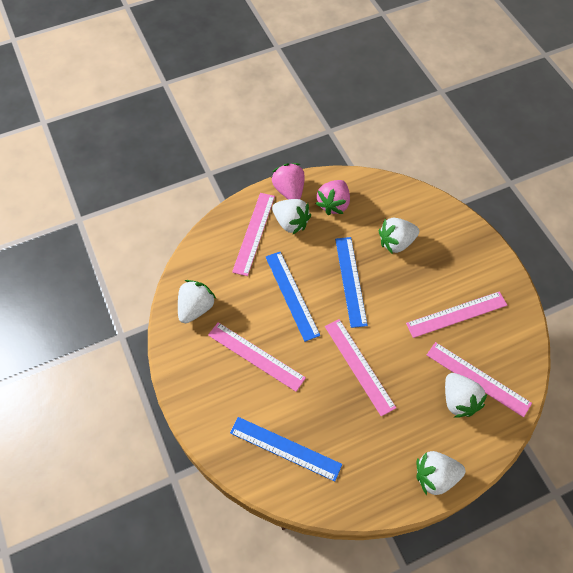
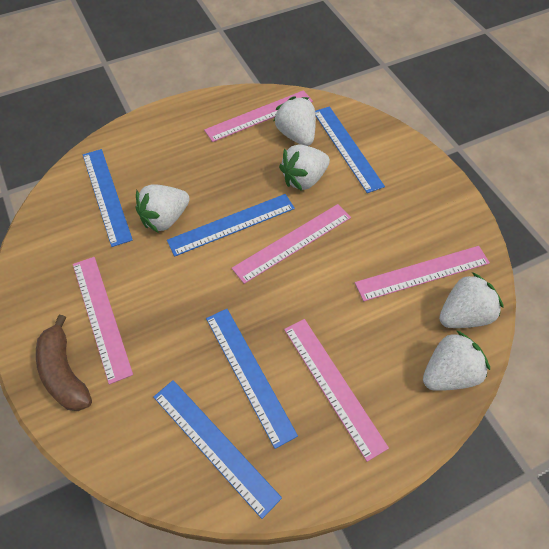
blue ruler: [230,417,342,481] [266,252,320,342] [335,237,368,328] = 3 -> [83,149,133,247] [154,380,282,519] [167,194,295,257] [206,309,298,449] [315,106,385,193] = 5
brown banana: none = 0 -> [36,315,92,411] = 1
pink strawberry: [271,163,305,199] [316,180,350,215] = 2 -> none = 0

